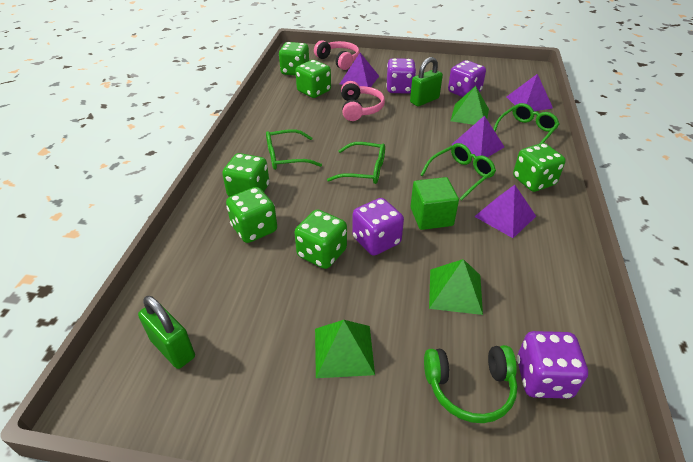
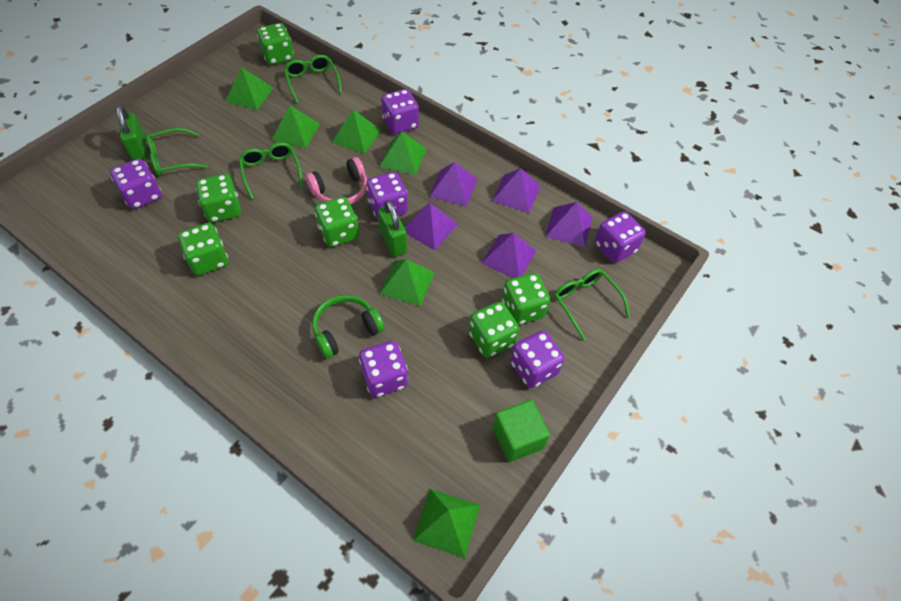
green pyramid: [315,320,375,378] [429,259,483,315] [450,86,489,125] = 3 -> [225,67,273,110] [271,105,320,149] [332,109,381,154] [379,131,426,175] [380,259,435,306] [413,489,480,558] = 6
pink headphones: [314,40,360,70] [341,81,385,121] = 2 -> [306,157,367,205] = 1
purple dice: [352,198,404,255] [386,58,416,94] [448,60,486,97] [517,331,588,399] = 4 -> [110,159,162,209] [359,341,408,398] [366,172,408,220] [381,89,419,134] [510,330,565,388] [595,211,646,263] = 6
purple pyramid: [340,53,379,87] [451,115,504,157] [474,185,536,238] [507,74,553,111] = 4 -> [405,203,458,250] [429,162,477,206] [481,233,536,278] [492,168,541,213] [545,202,592,247] = 5

